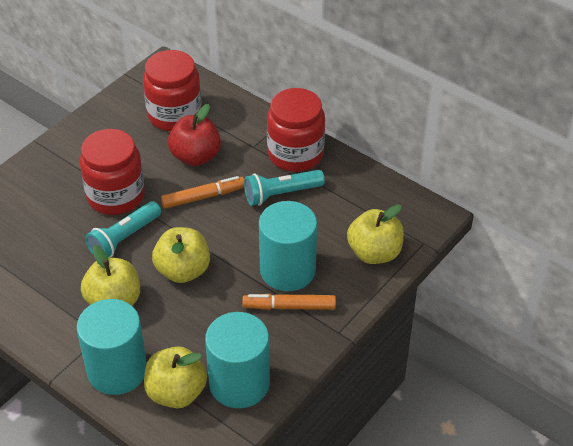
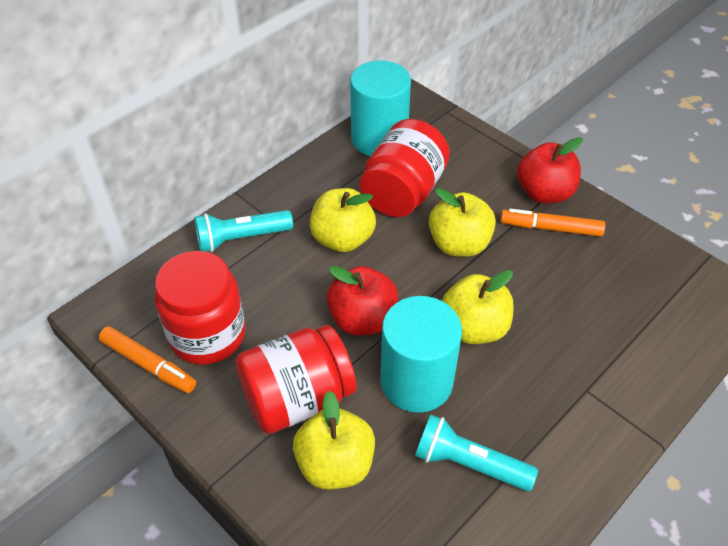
red apple: [168,104,221,166] = 1 -> [326,266,398,335] [517,137,583,204] = 2
turquoise cylinder: [77,299,147,395] [205,312,270,408] [259,201,317,291] = 3 -> [350,60,411,156] [380,296,462,413] = 2

